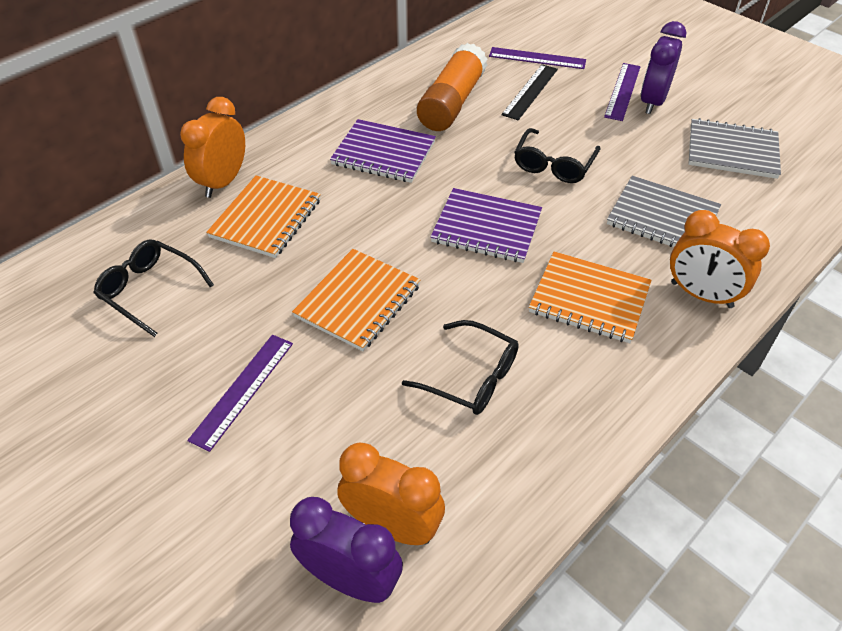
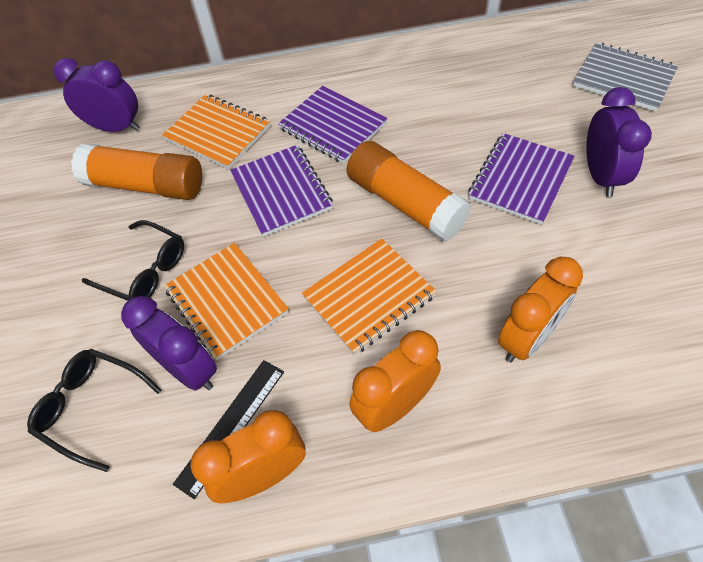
black glasses: [93,240,214,337] [402,320,519,415] [514,128,601,183] = 3 -> [27,349,162,472] [82,220,184,301] = 2
grey notebook: [607,176,721,247] [689,118,781,179] = 2 -> [573,43,678,111] = 1
orange glue stick: [417,43,487,131] = 1 -> [71,143,202,200] [346,141,471,242] = 2
purple clock: [290,497,403,603] [641,21,686,114] = 2 -> [54,58,140,132] [121,296,217,391] [586,87,652,197] = 3
purple notebook: [330,119,436,183] [430,188,542,263] = 2 -> [230,145,333,237] [278,86,388,164] [468,133,575,225] = 3
purple ruler: [187,335,293,452] [489,47,586,69] [604,63,641,121] = 3 -> none = 0

